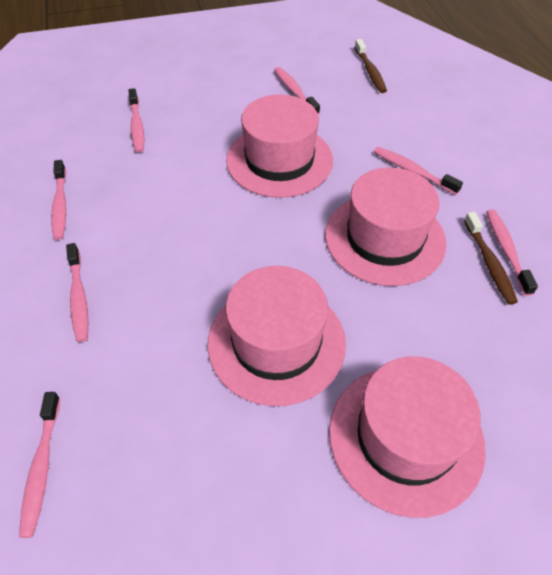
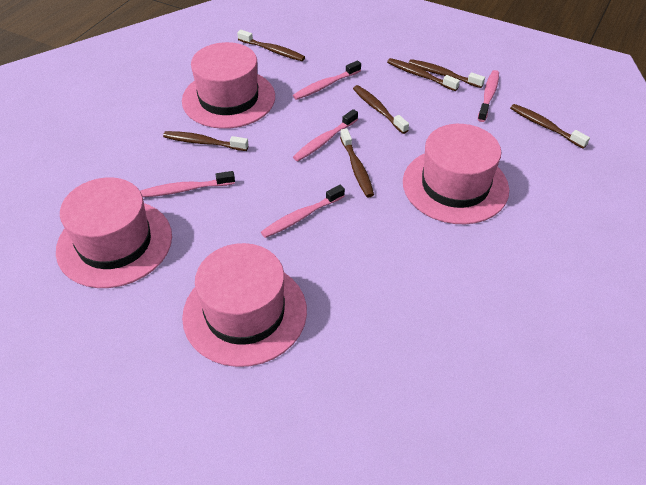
brown toothbrush: [354,39,387,93] [464,212,518,305] = 2 -> [163,131,248,151] [237,30,305,61] [340,128,374,197] [353,85,409,134] [387,58,460,91] [409,59,485,88] [510,104,590,149] = 7
pink toothbrush: [19,392,60,538] [51,160,66,240] [66,243,88,342] [128,88,144,153] [274,67,320,115] [374,147,463,195] [486,210,538,296] = 7 -> [140,171,235,197] [261,185,345,238] [293,60,361,100] [293,109,358,161] [478,70,499,122] = 5

